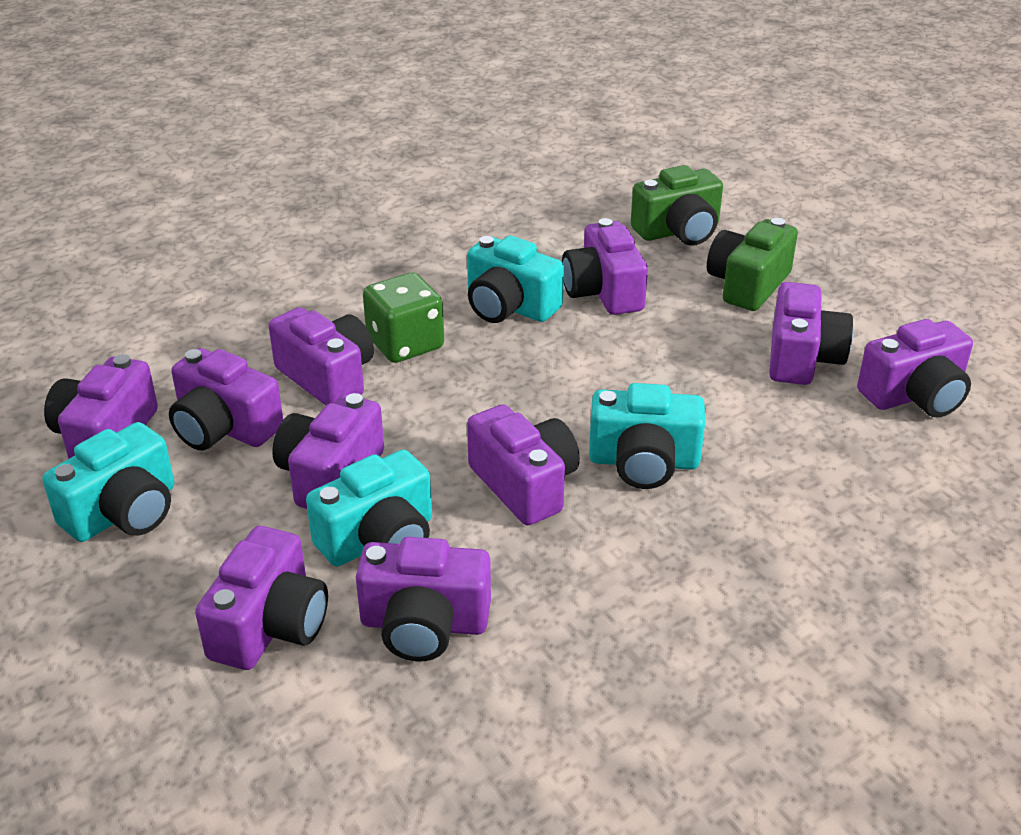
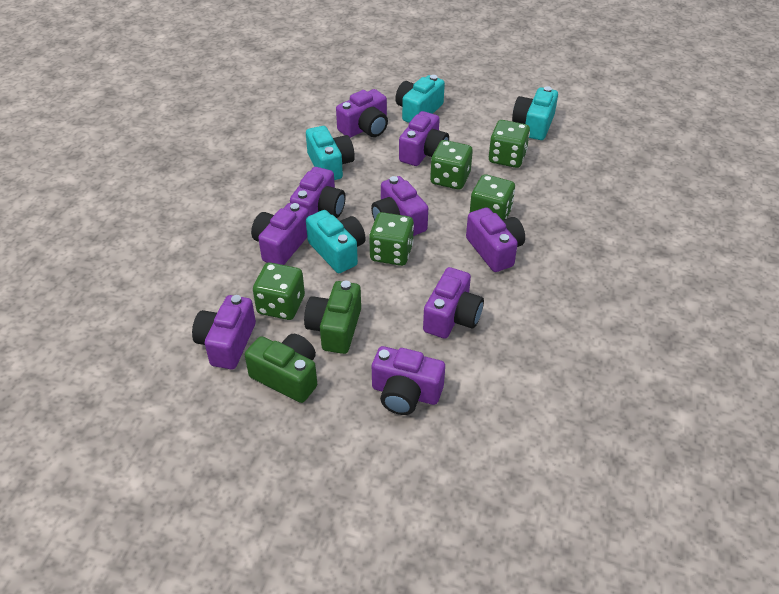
green dice: [363,272,444,363] = 1 -> [253,262,305,320] [369,212,414,266] [430,140,473,190] [470,174,515,220] [489,120,530,168] = 5
purple camera: [44,354,158,459] [169,348,283,450] [195,526,328,670] [269,307,374,405] [272,393,384,509] [356,537,491,661] [467,404,580,525] [562,218,648,315] [769,282,853,385] [857,319,973,418] = 10 -> [192,295,256,369] [251,203,309,265] [290,167,346,218] [336,89,388,138] [371,176,428,236] [372,346,445,415] [399,111,449,166] [423,267,484,339] [466,207,525,272] = 9

